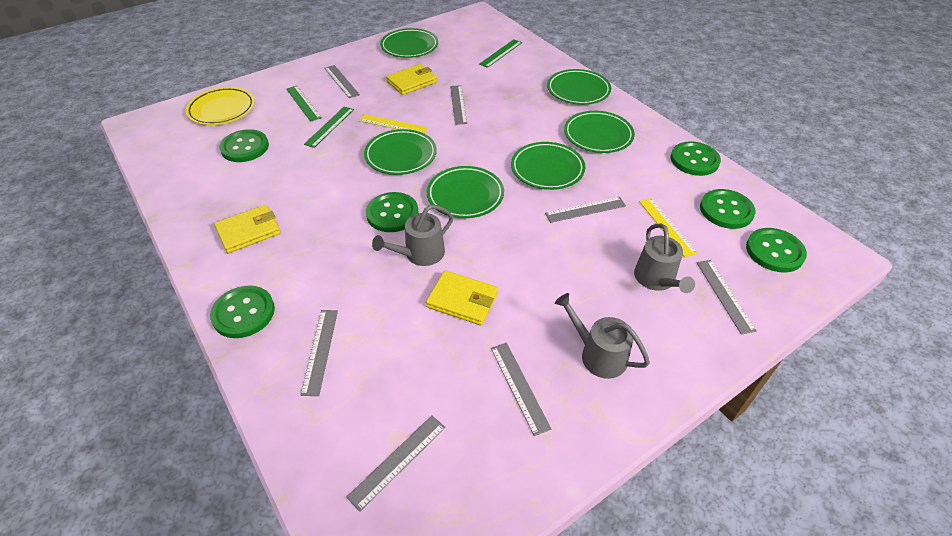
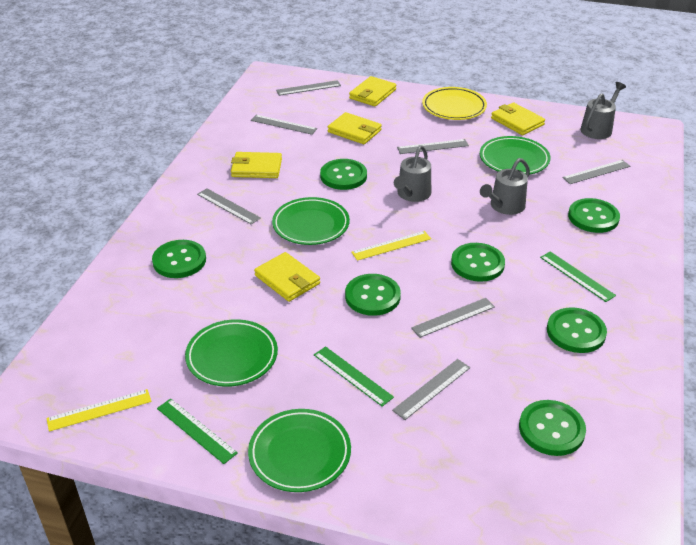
green button: [210,286,275,338] [219,129,269,162] [366,192,419,232] [671,141,721,176] [700,189,756,229] [746,228,807,273] = 6 -> [152,240,206,278] [320,159,367,190] [345,274,401,316] [451,243,505,282] [519,400,586,456] [547,307,607,353] [568,198,620,233] = 7
green plate: [364,129,437,175] [380,28,438,58] [427,166,504,218] [511,142,585,190] [547,69,611,105] [564,111,635,153] = 6 -> [185,319,278,387] [248,409,351,492] [272,197,350,245] [480,136,551,175] = 4
yellow wallet: [214,205,281,253] [386,64,437,95] [426,271,498,325] = 3 -> [231,152,282,178] [254,252,320,302] [328,112,382,144] [349,76,396,106] [491,102,545,135] = 5

